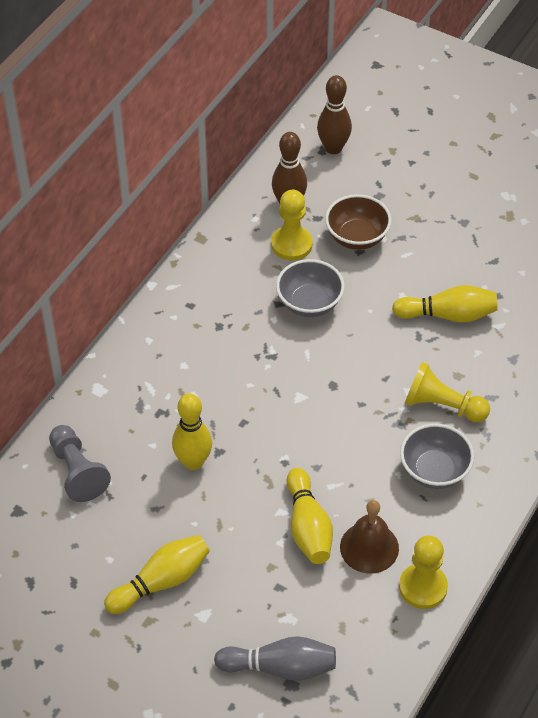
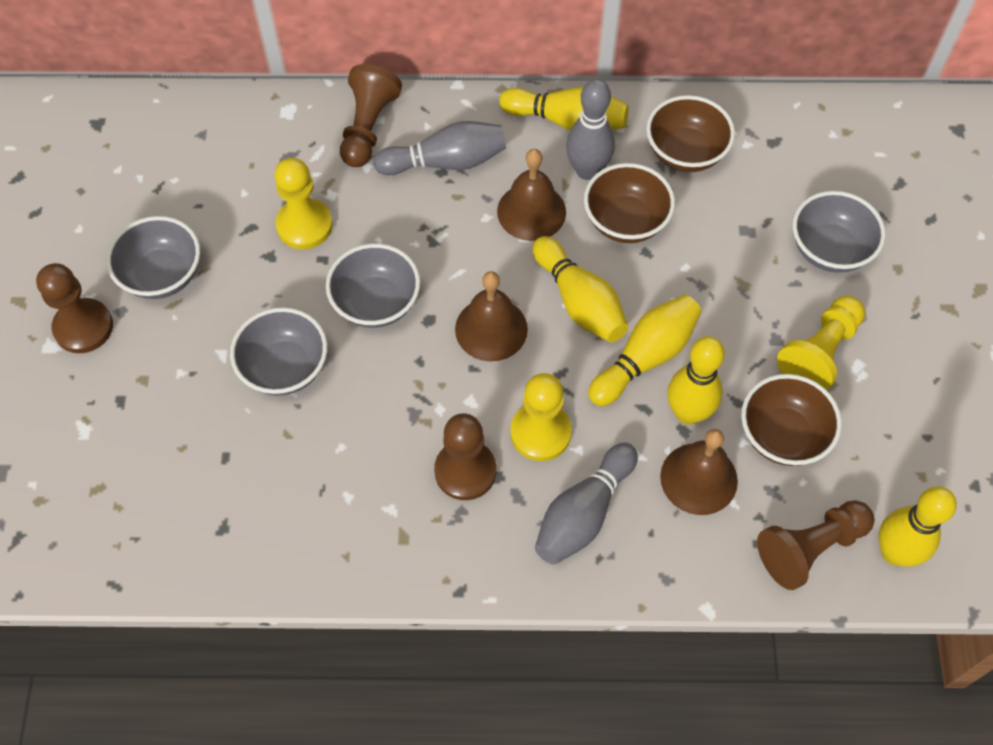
brown bell: [340,500,399,574] = 1 -> [455,271,528,361] [497,149,566,241] [660,429,738,515] = 3
brown bowl: [325,194,392,250] = 1 -> [584,163,675,243] [646,95,735,172] [741,374,842,466] = 3
brown bowling pin: [272,132,307,203] [317,75,352,154] = 2 -> none = 0
brown pawn: none = 0 -> [36,263,113,353] [340,64,402,167] [434,413,496,500] [757,500,875,590] = 4
grey bowl: [276,259,345,317] [400,423,474,489] = 2 -> [106,216,200,299] [230,307,327,396] [326,243,420,328] [793,191,886,273] = 4
grey bowling pin: [214,636,336,681] = 1 -> [374,121,506,175] [535,443,638,565] [566,79,615,180] = 3
grey pawn: [49,425,111,502] = 1 -> none = 0
yellow bowling pin: [104,535,210,614] [172,393,212,470] [287,468,333,564] [392,285,498,322] = 4 -> [499,87,629,131] [533,236,628,342] [588,294,701,406] [667,336,725,425] [878,486,957,567] = 5

